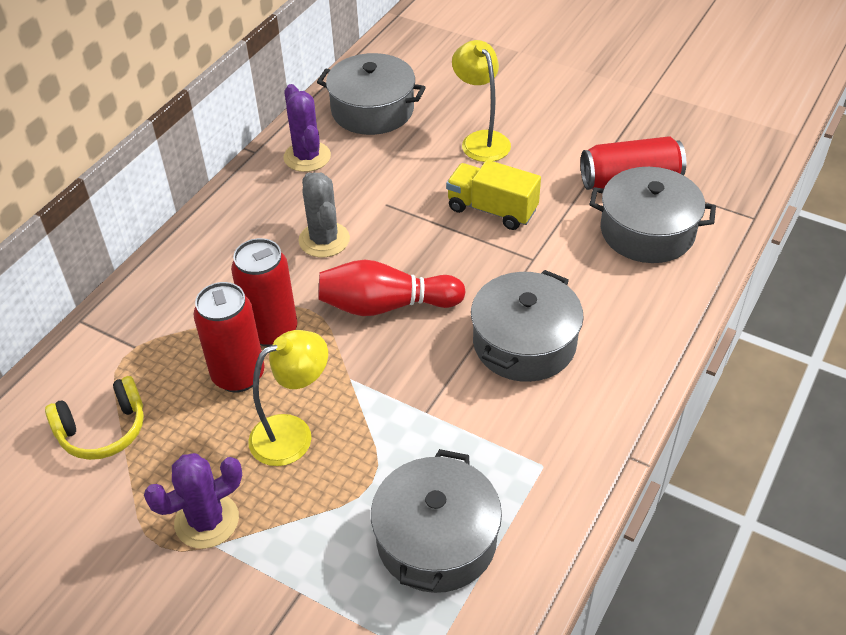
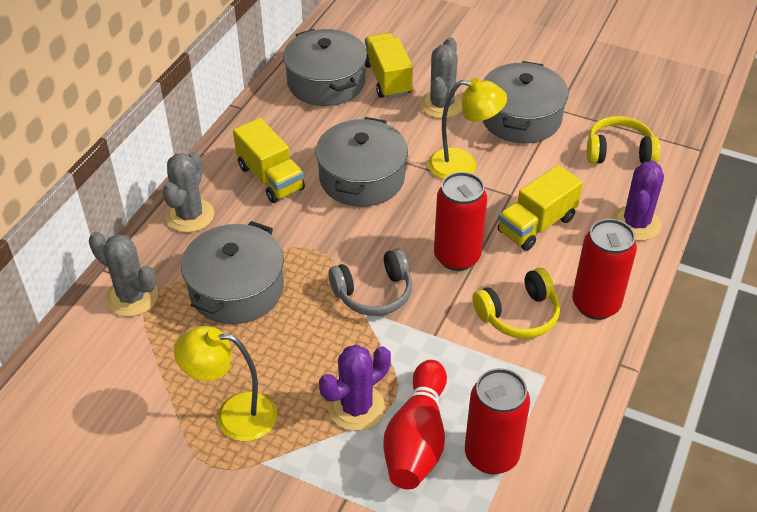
grey cactus: [299,173,350,257] = 1 -> [89,232,158,317] [163,152,214,233] [420,37,462,119] = 3
grey headphones: none = 0 -> [329,248,412,316] = 1
yellow headphones: [45,376,144,460] = 1 -> [473,268,560,339] [587,116,660,164] = 2
yellow truck: [446,160,541,230] = 1 -> [233,118,305,203] [365,33,413,99] [498,165,583,251] = 3

